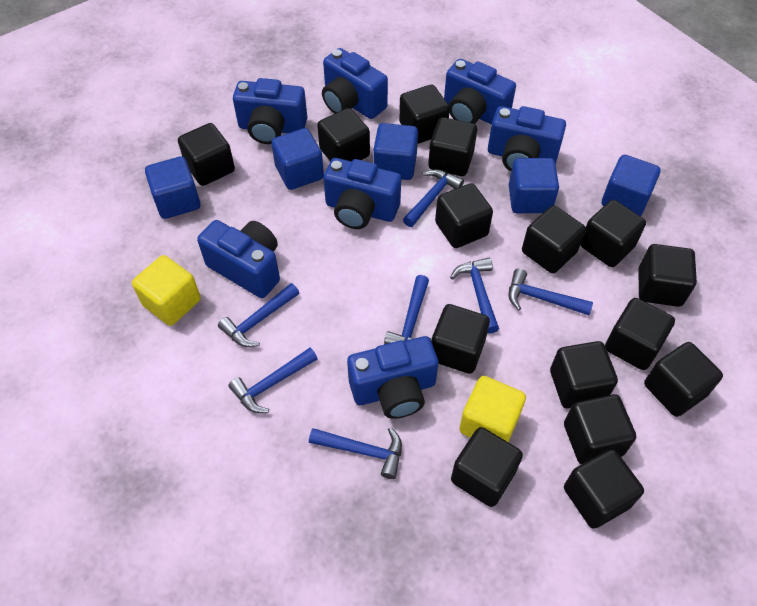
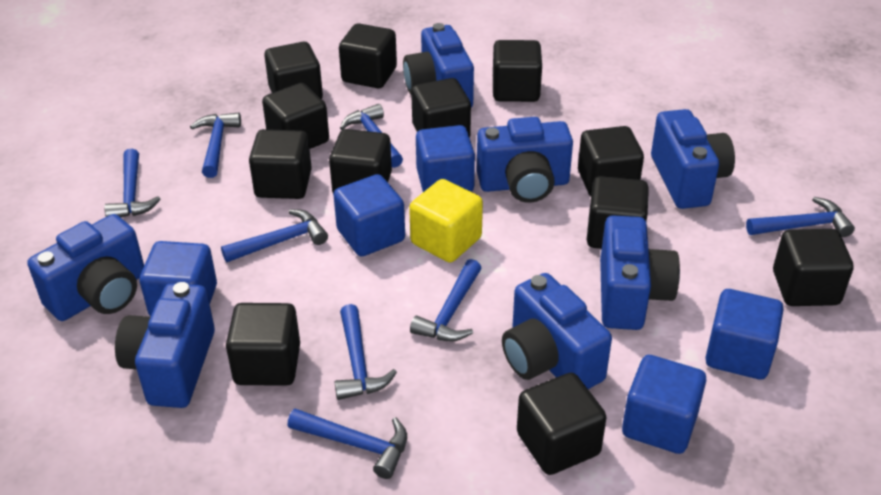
black cube: [178,123,235,186] [317,108,370,161] [399,85,450,144] [428,117,477,176] [432,304,490,374] [435,183,493,248] [451,427,523,507] [522,205,586,273] [550,341,618,408] [564,394,636,464] [564,449,644,529] [581,200,646,267] [605,298,675,370] [638,244,697,307] [644,342,723,417] = 15 -> [226,303,300,386] [249,129,312,199] [262,83,329,149] [264,42,323,99] [329,129,392,194] [339,23,397,88] [411,78,471,138] [493,40,542,102] [517,373,607,475] [578,126,644,197] [587,176,649,249] [773,229,853,306] = 12
blue hammer: [218,283,299,347] [228,348,318,413] [309,427,402,479] [384,275,432,344] [403,169,464,227] [450,258,499,334] [508,268,593,315] = 7 -> [104,149,161,217] [190,112,241,178] [221,209,328,262] [287,409,407,479] [335,304,397,400] [340,104,403,168] [410,259,481,342] [746,197,855,237] = 8
yellow cube: [132,255,201,326] [459,376,526,442] = 2 -> [409,179,483,263] = 1

